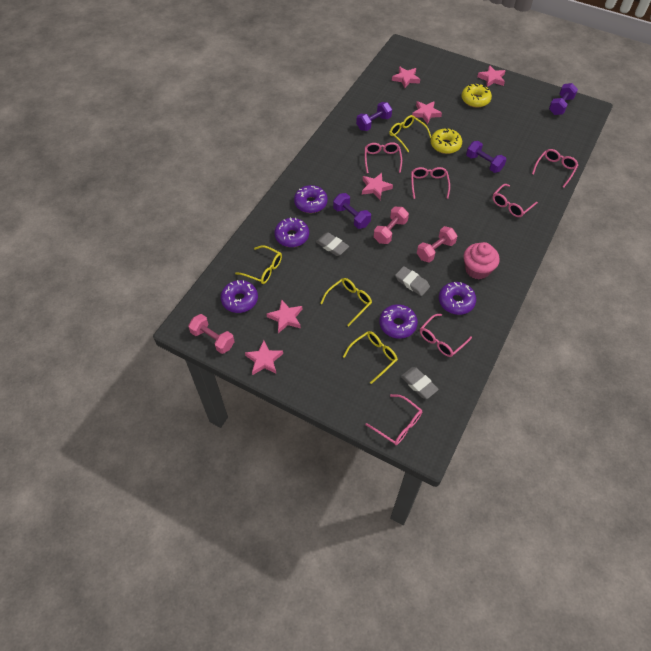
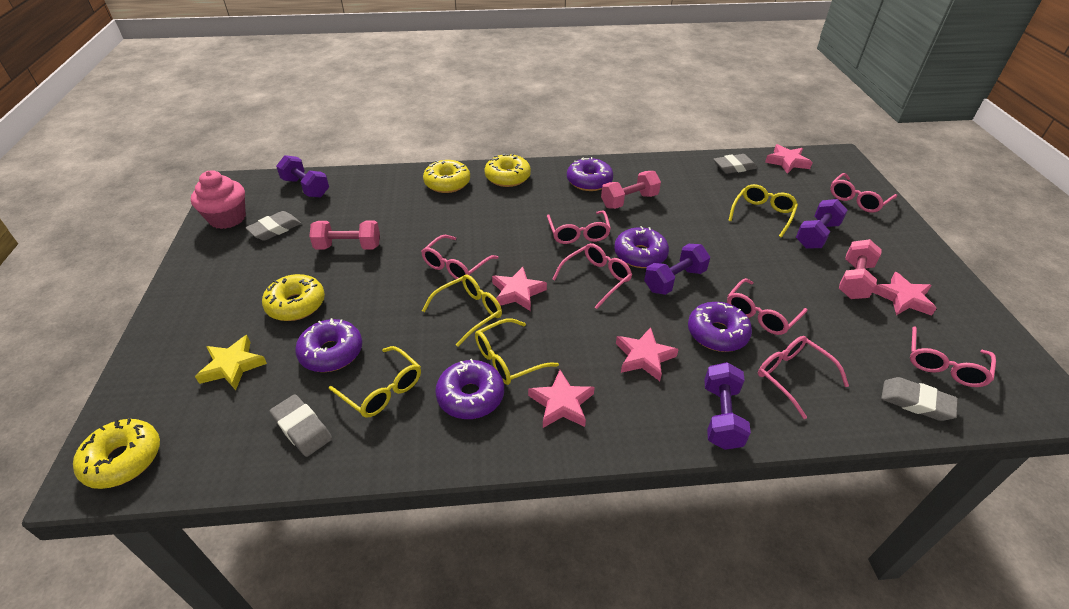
grey eraser: [316,232,349,256] [395,266,430,296] [401,367,439,399] = 3 -> [245,211,301,241] [270,394,332,457] [713,154,757,174] [881,377,958,421] = 4
pink glasses: [365,142,402,173] [365,394,422,445] [411,167,450,199] [420,314,472,357] [492,184,538,217] [532,149,578,188] = 6 -> [421,235,499,282] [547,210,611,244] [552,243,632,309] [727,278,807,335] [758,336,849,419] [830,173,897,213] [910,326,996,387] = 7
pink star: [245,340,283,375] [267,299,302,333] [362,173,393,200] [392,66,420,88] [412,101,442,124] [477,65,506,87] = 6 -> [492,267,547,311] [528,370,595,428] [616,327,679,381] [765,144,813,174] [872,272,937,316] = 5
yellow donut: [431,128,462,154] [462,83,492,108] = 2 -> [73,419,160,489] [262,274,325,321] [423,160,470,193] [484,153,531,187] = 4
yellow star: none = 0 -> [195,335,267,390] = 1

